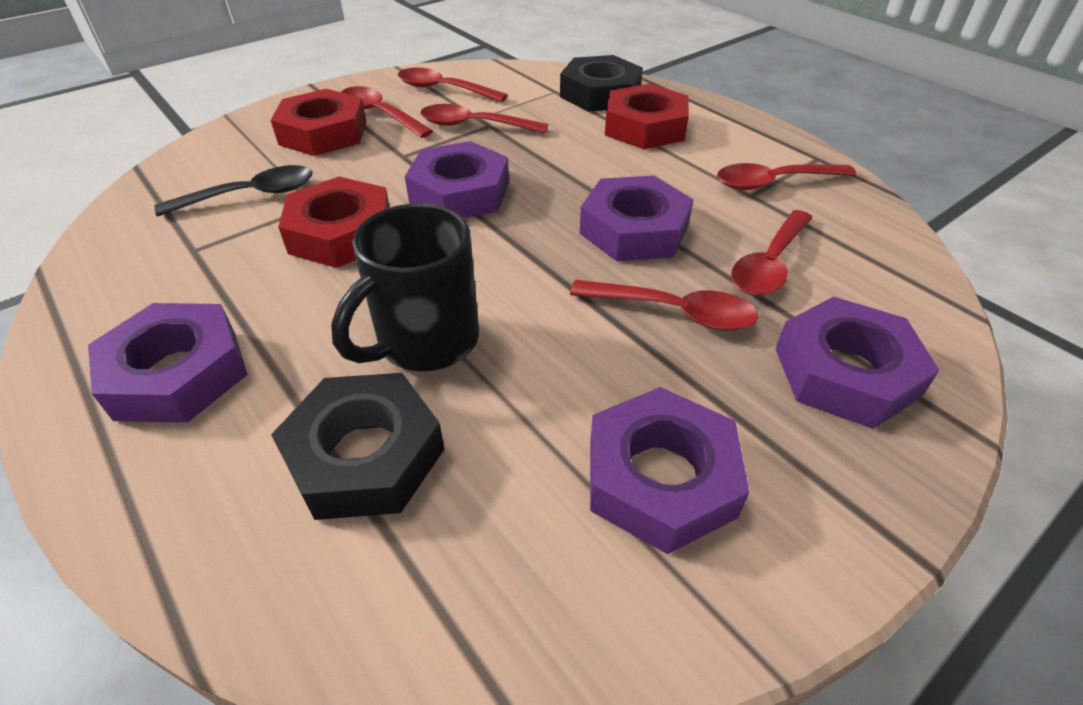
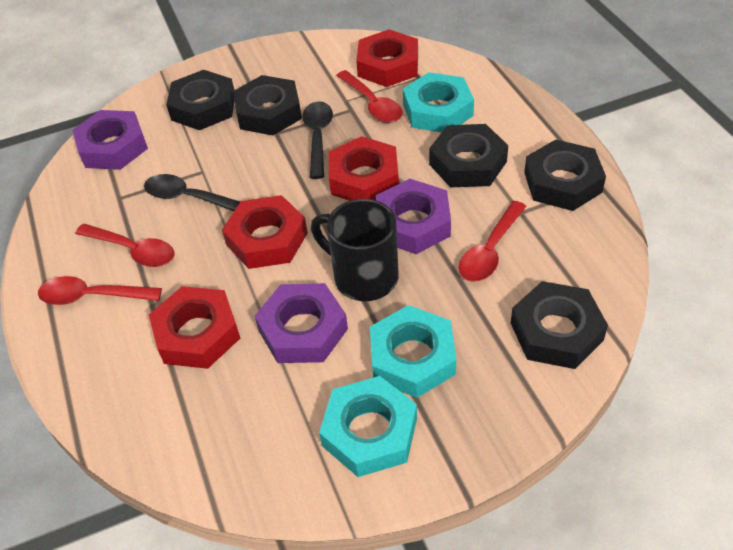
black nut: [271,373,445,520] [560,55,643,112] = 2 -> [166,70,235,130] [233,75,302,135] [429,124,508,187] [511,281,608,369] [524,140,606,211] = 5
black spoon: [154,165,313,216] = 1 -> [144,174,240,211] [302,101,333,179] = 2
purple nut: [88,303,248,423] [405,141,509,218] [580,175,694,261] [590,387,749,554] [775,297,940,429] = 5 -> [72,110,148,170] [255,283,348,363] [376,179,451,254] = 3
red nut: [271,89,367,156] [278,177,390,268] [605,84,689,149] = 3 -> [149,286,240,369] [222,195,308,269] [329,136,399,201] [356,29,418,87] = 4
red spoon: [342,86,433,138] [398,68,508,102] [420,104,548,134] [570,280,758,331] [717,163,857,190] [731,210,812,296] = 6 -> [38,276,162,305] [75,224,174,267] [336,70,403,123] [459,201,526,282] = 4
turquoise nut: none = 0 -> [319,376,417,477] [370,305,456,398] [403,72,474,132] = 3

